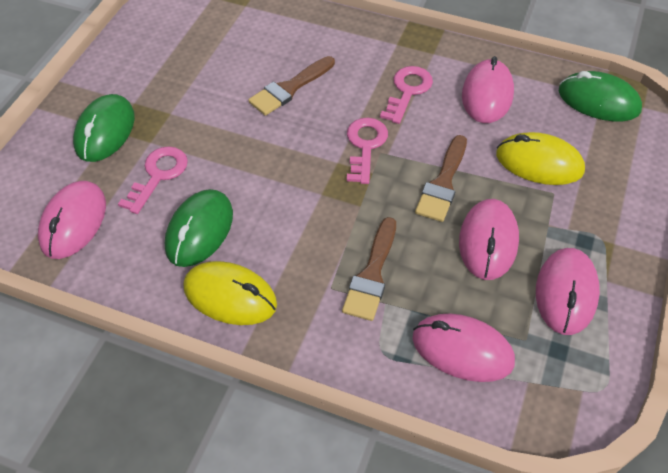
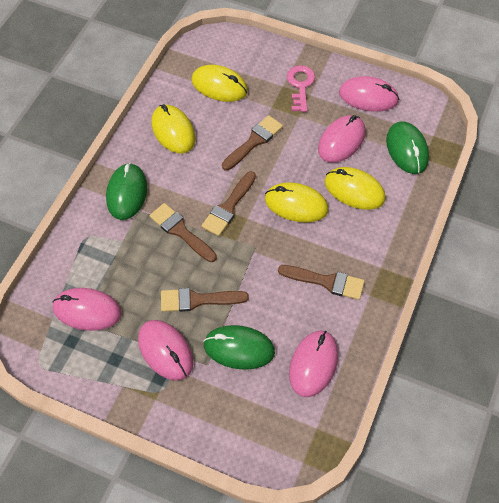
brown brush: [248,56,335,116] [342,217,396,321] [415,135,467,222] = 3 -> [149,203,217,262] [161,288,249,312] [201,171,256,236] [222,115,283,171] [278,265,365,300] = 5
pink key: [118,146,188,214] [347,118,388,184] [380,66,433,124] = 3 -> [287,65,315,112] = 1
yellow mouse: [184,261,277,325] [496,132,585,185] = 2 -> [152,104,196,154] [192,65,248,102] [265,182,328,222] [325,167,386,210] = 4

